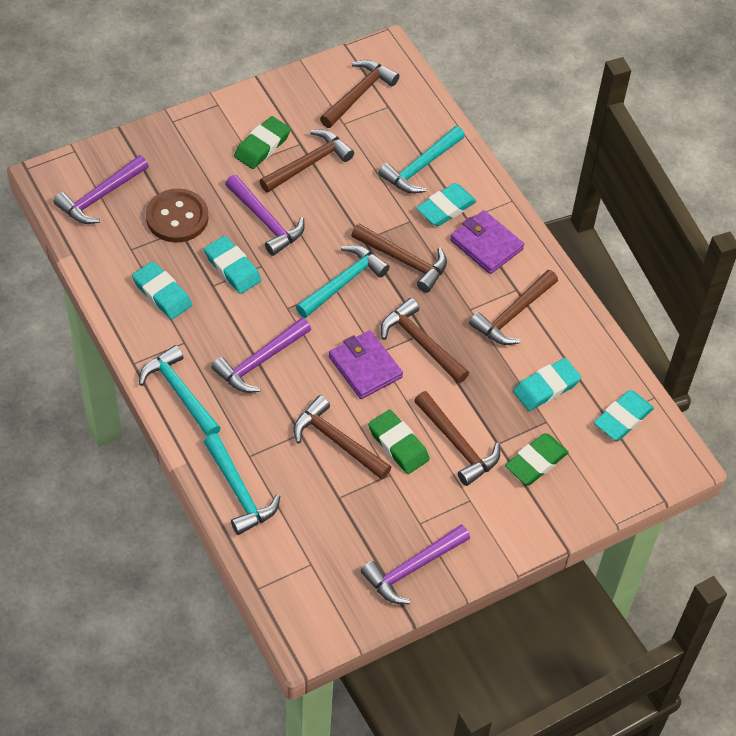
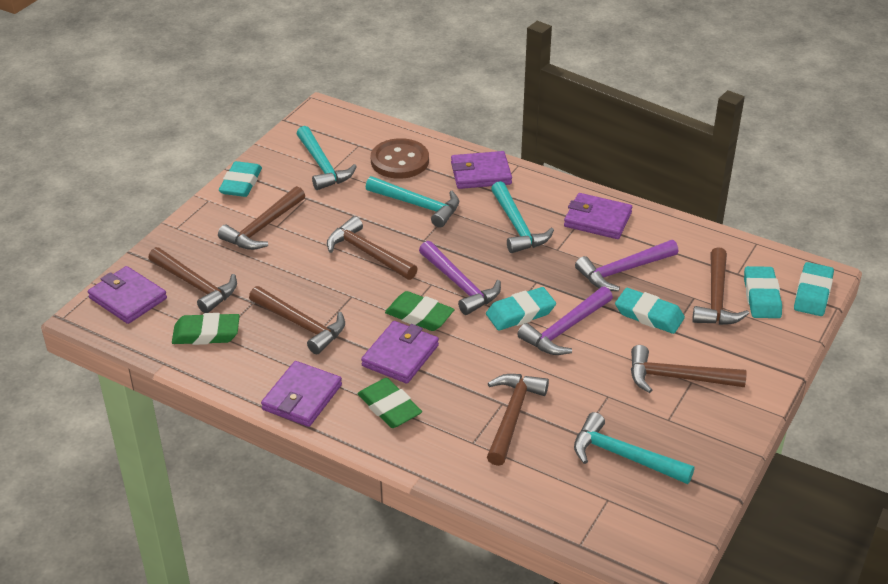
purple hammer: [54,155,149,224] [211,318,311,393] [225,175,305,256] [361,524,470,604] = 4 -> [419,241,501,315] [517,287,613,355] [575,240,679,291] = 3
purple wallet: [329,330,403,399] [450,210,524,274] = 2 -> [88,266,167,324] [261,361,342,427] [361,321,439,384] [451,151,512,189] [564,193,632,239] = 5

